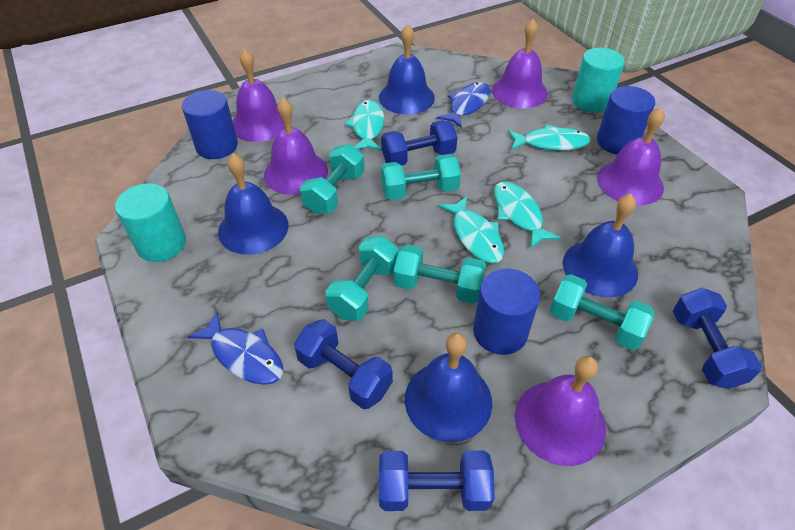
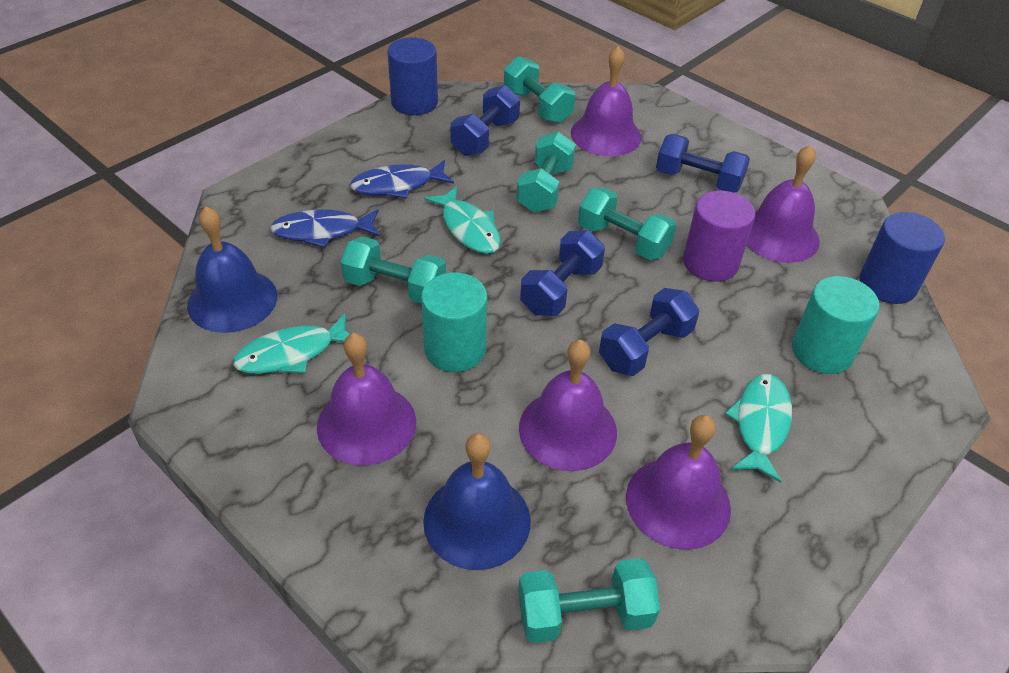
blue bell: [218,153,288,255] [379,24,435,114] [405,333,492,442] [563,194,638,298] = 4 -> [187,207,277,333] [423,433,531,570] = 2
blue cylinder: [182,90,238,159] [473,268,540,355] [597,86,655,155] = 3 -> [387,37,438,115] [859,212,945,304] = 2
purple cylinder: none = 0 -> [683,191,755,282] = 1
turquoise fish: [345,100,384,151] [438,196,504,263] [494,181,561,248] [507,124,590,150] = 4 -> [233,313,350,374] [424,186,501,254] [725,374,792,483] = 3

